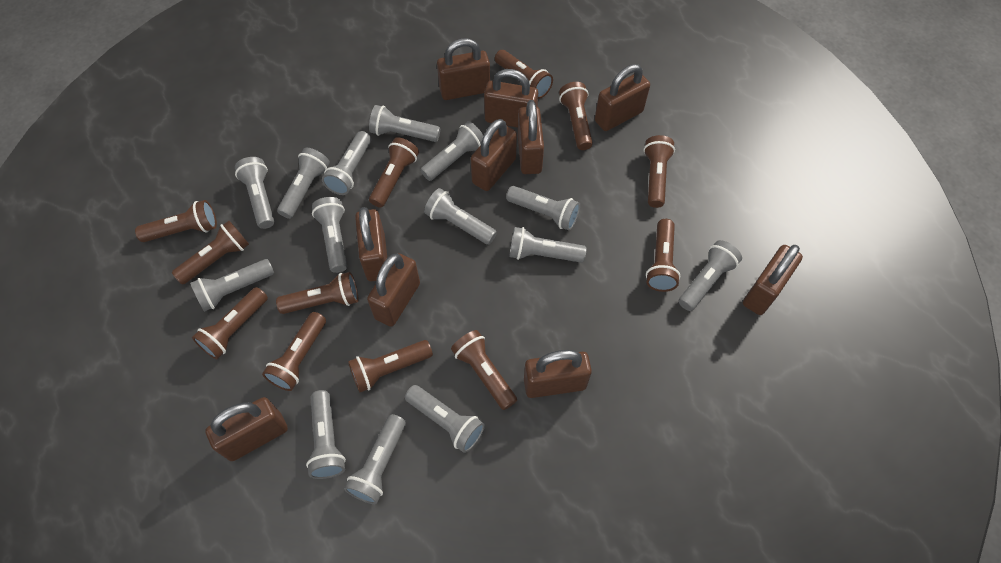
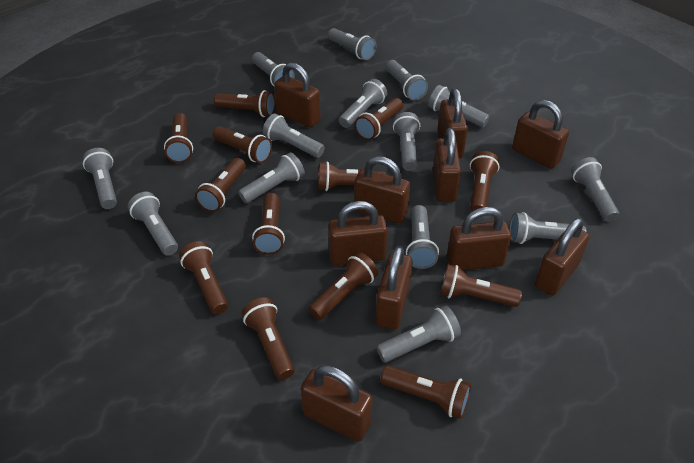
brown flashlight: [135,200,217,242] [172,221,249,285] [192,287,268,359] [262,312,326,391] [276,272,358,314] [348,340,433,392] [369,137,419,208] [451,330,517,410] [495,50,553,99] [559,82,593,150] [644,135,675,208] [646,219,680,292] = 12 -> [164,113,193,163] [179,241,228,314] [195,158,246,212] [213,126,272,163] [214,90,275,117] [242,297,295,380] [252,193,285,255] [309,252,378,320] [318,161,386,191] [354,98,403,140] [380,365,471,419] [440,264,522,307] [470,151,499,211] = 13

